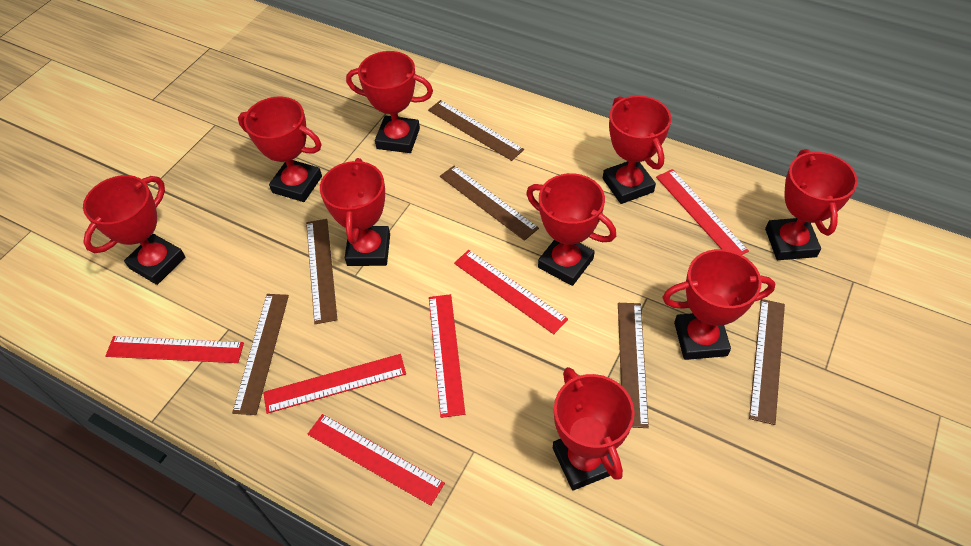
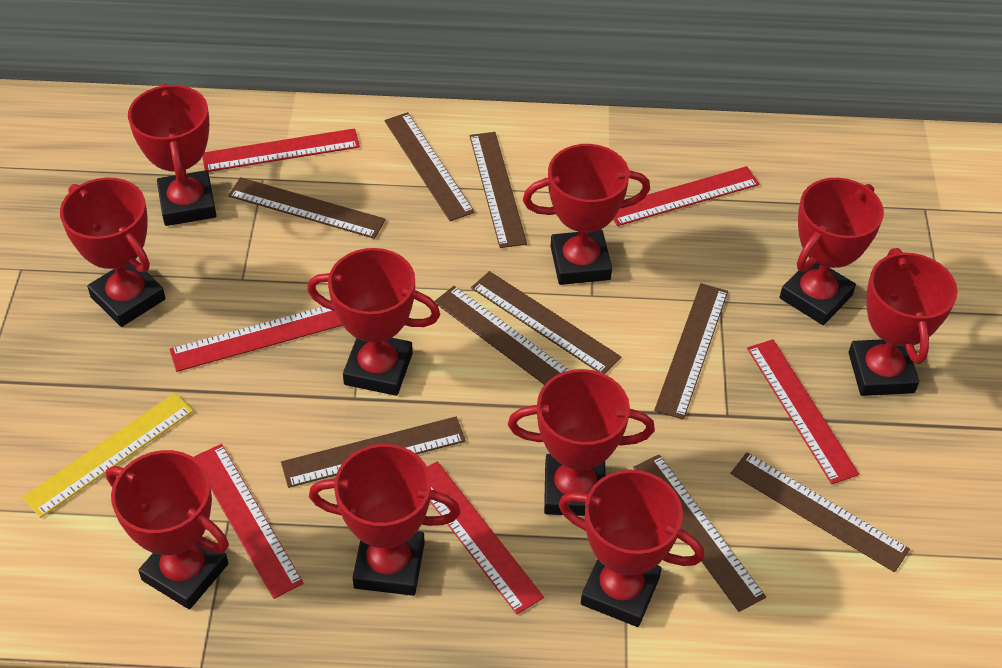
brown ruler: [232,294,289,415] [306,219,337,324] [428,100,524,161] [440,166,539,241] [618,303,649,428] [749,299,785,425] = 6 -> [228,177,386,239] [281,417,466,488] [384,112,474,221] [434,286,570,385] [470,132,527,248] [471,271,621,374] [633,454,766,612] [654,283,728,420] [730,452,910,572] = 9
red trophy: [83,175,186,285] [238,97,322,202] [320,158,390,266] [346,51,433,153] [526,173,616,286] [553,367,635,490] [603,96,671,204] [662,249,775,360] [765,149,858,260] = 9 -> [60,178,166,327] [106,450,229,609] [128,83,217,226] [307,248,440,396] [309,444,461,596] [508,369,655,516] [523,144,650,285] [558,470,704,627] [780,178,884,325] [849,248,958,396] = 10
yellow ruler: none = 0 -> [22,393,193,518] = 1

